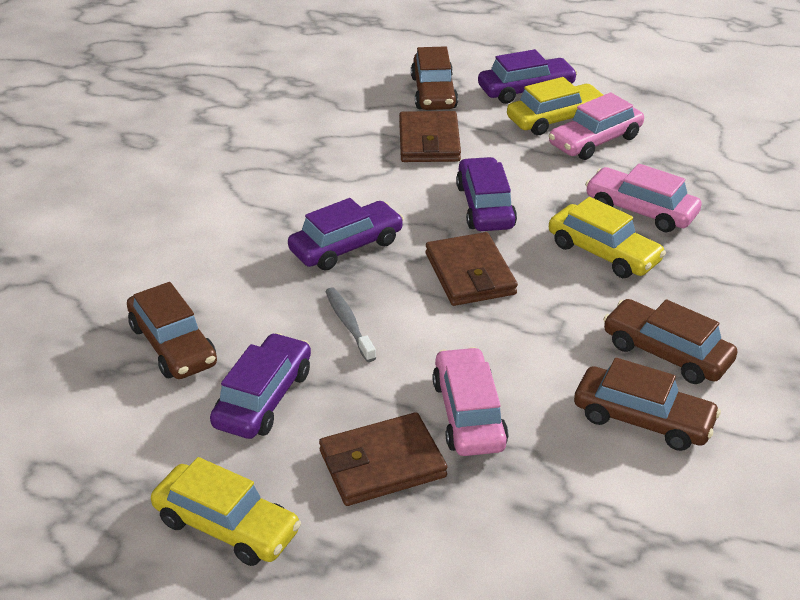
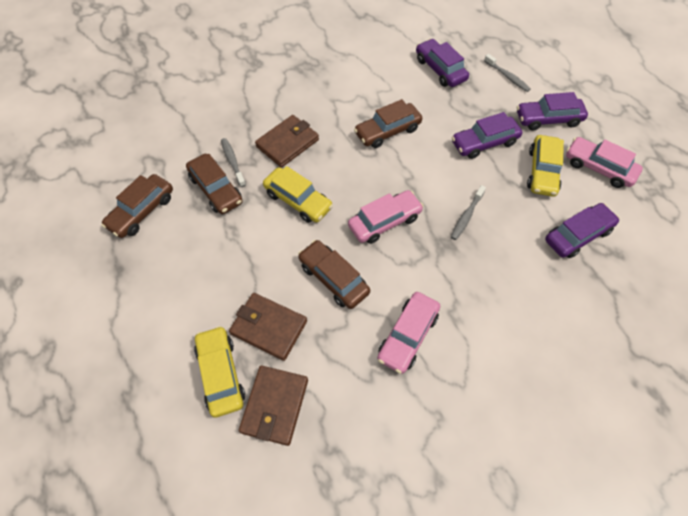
grey toothbrush: [325,287,376,362] = 1 -> [221,138,246,187] [451,185,486,240] [484,54,531,92] = 3

